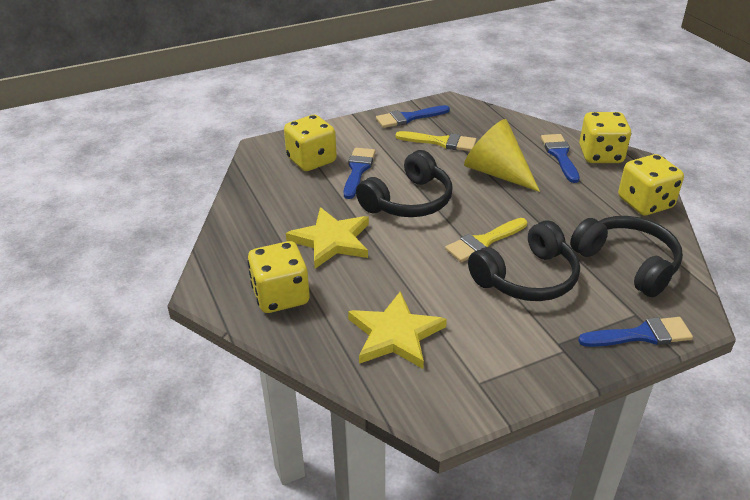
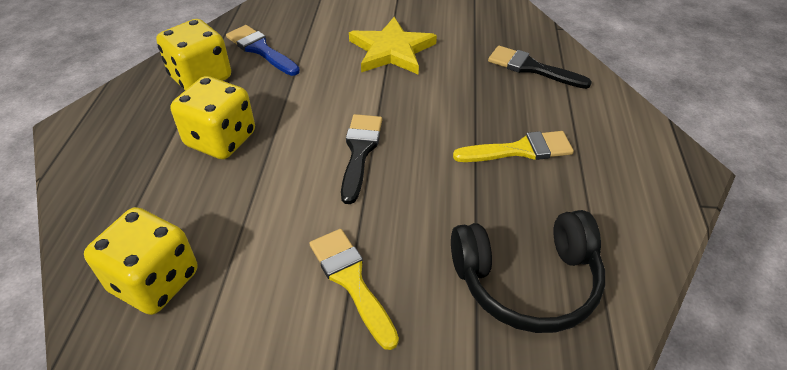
black brush: none = 0 -> [341,114,382,204] [488,46,592,89] = 2
black headphones: [356,150,453,217] [468,220,580,301] [570,216,683,297] = 3 -> [451,210,605,333] = 1
blue brush: [344,148,375,199] [376,105,450,128] [541,134,580,183] [578,317,693,347] = 4 -> [226,25,300,76] = 1
yellow cone: [464,119,540,192] = 1 -> none = 0
yellow dice: [247,241,310,313] [284,115,337,171] [579,112,631,163] [618,154,684,215] = 4 -> [84,207,198,315] [156,19,231,90] [170,76,255,159] = 3
yellow star: [286,207,369,269] [348,291,447,369] = 2 -> [349,17,437,74] = 1

